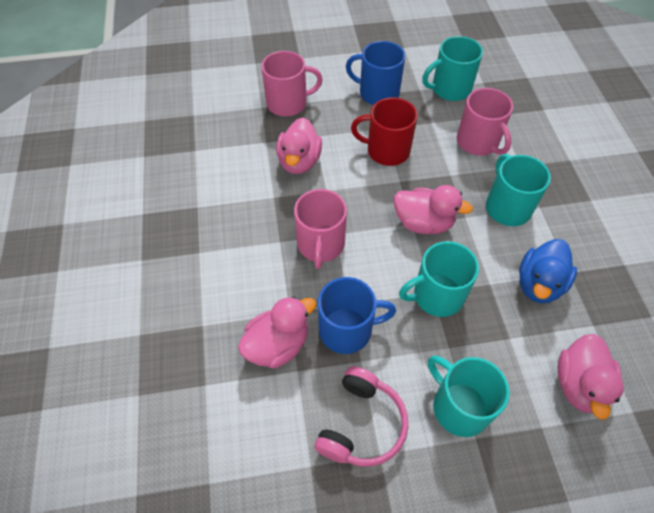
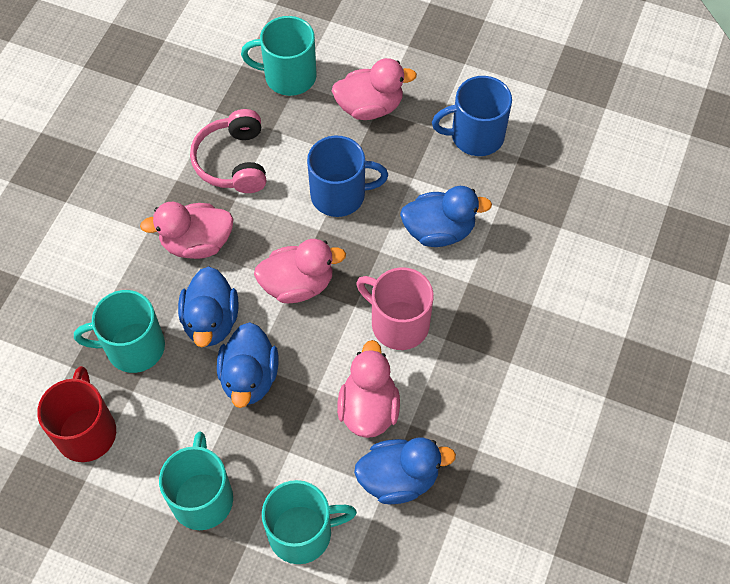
blue duck: [519,239,577,303] = 1 -> [178,267,238,347] [217,322,279,408] [354,438,456,504] [400,186,492,247] = 4
pink mug: [262,51,323,116] [294,189,347,269] [457,88,513,156] = 3 -> [356,267,434,350] = 1

